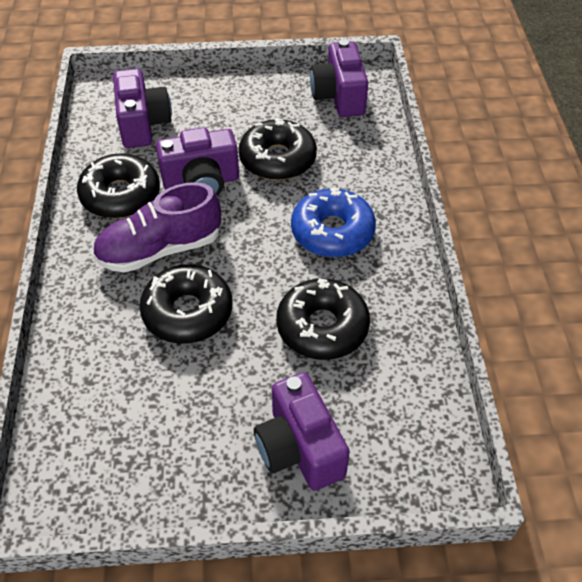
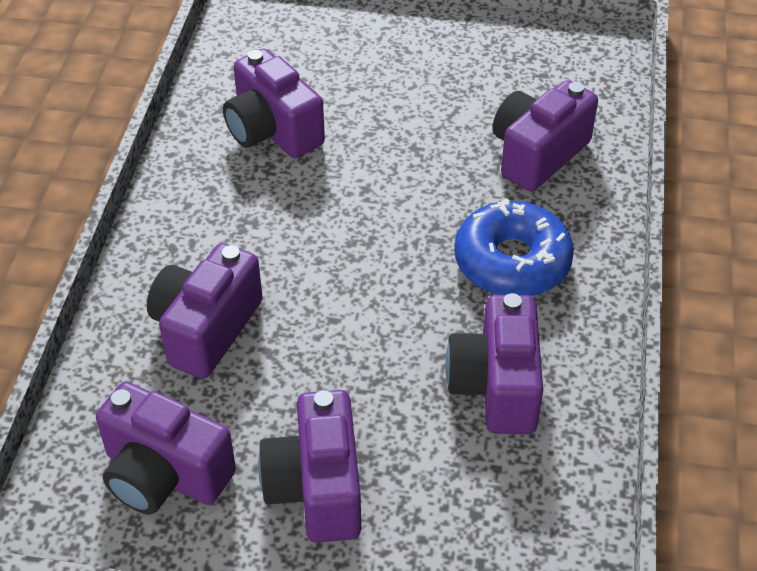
black donut: [77,153,160,218] [139,264,232,344] [239,118,317,180] [276,278,370,360] = 4 -> none = 0
purple camera: [113,69,172,148] [156,127,239,196] [254,372,350,491] [310,39,368,117] = 4 -> [96,382,236,514] [147,243,262,379] [223,49,325,158] [258,390,361,543] [445,293,543,434] [493,80,598,192] = 6
purple shoe: [92,182,221,273] = 1 -> none = 0

